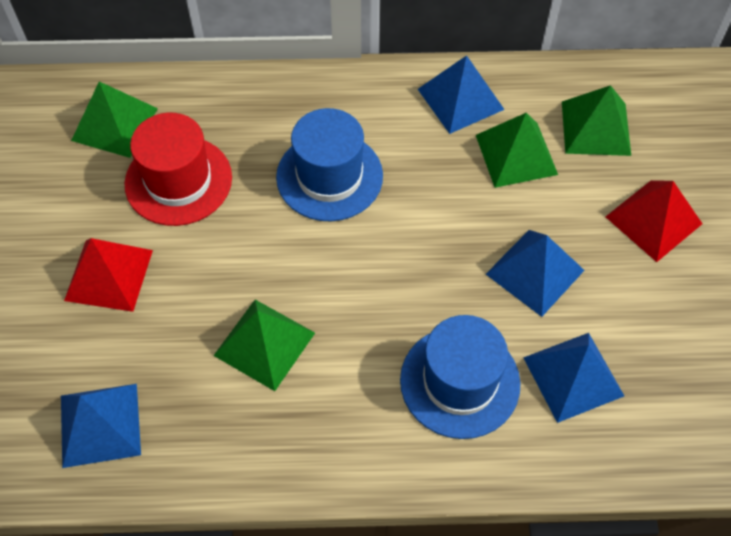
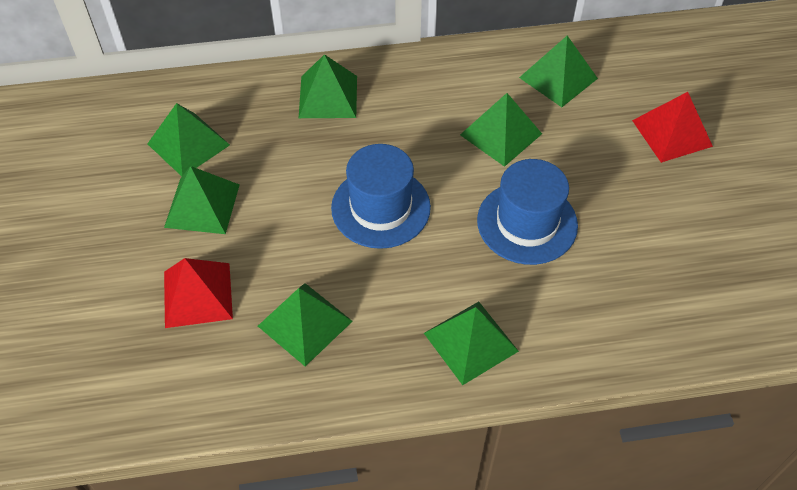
blue pyramid: [61,384,141,468] [418,55,505,134] [486,230,585,317] [523,333,624,423] = 4 -> none = 0
green pyramid: [71,81,158,158] [213,300,315,391] [476,113,558,188] [562,85,631,156] = 4 -> [147,103,230,176] [164,166,240,234] [258,283,353,366] [299,54,357,118] [424,302,519,385] [460,93,542,167] [519,36,598,107] = 7
red hat: [125,113,232,226] = 1 -> none = 0

